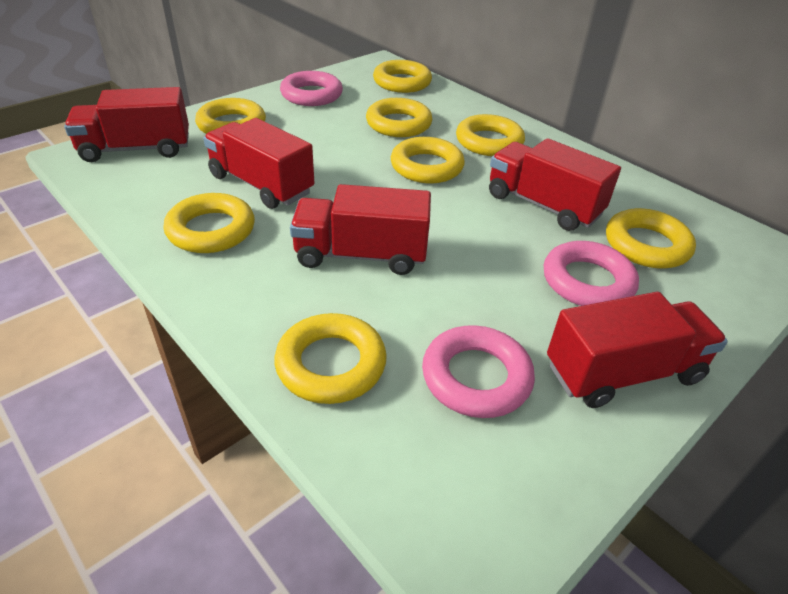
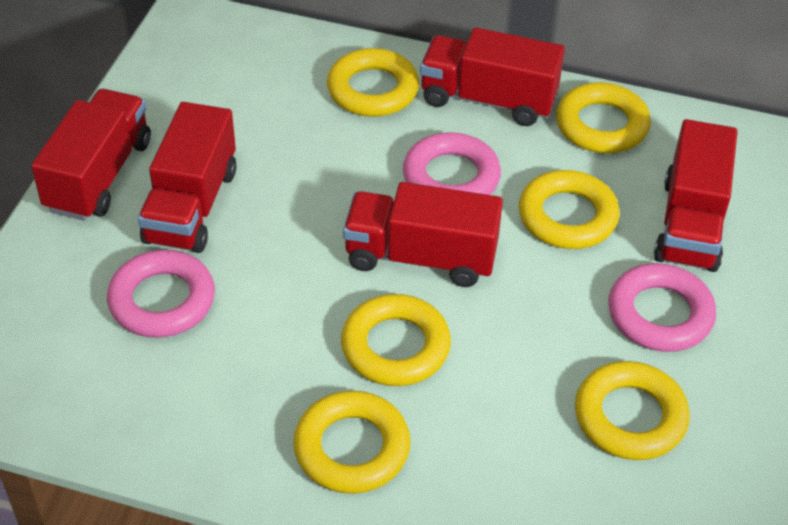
yellow ring: [163,193,255,253] [195,98,266,134] [274,313,387,404] [366,98,433,137] [373,60,432,93] [391,137,465,183] [456,114,525,156] [606,208,696,269] = 8 -> [293,391,411,494] [327,48,419,117] [341,294,451,386] [519,170,620,249] [556,82,651,153] [575,361,690,460] = 6

